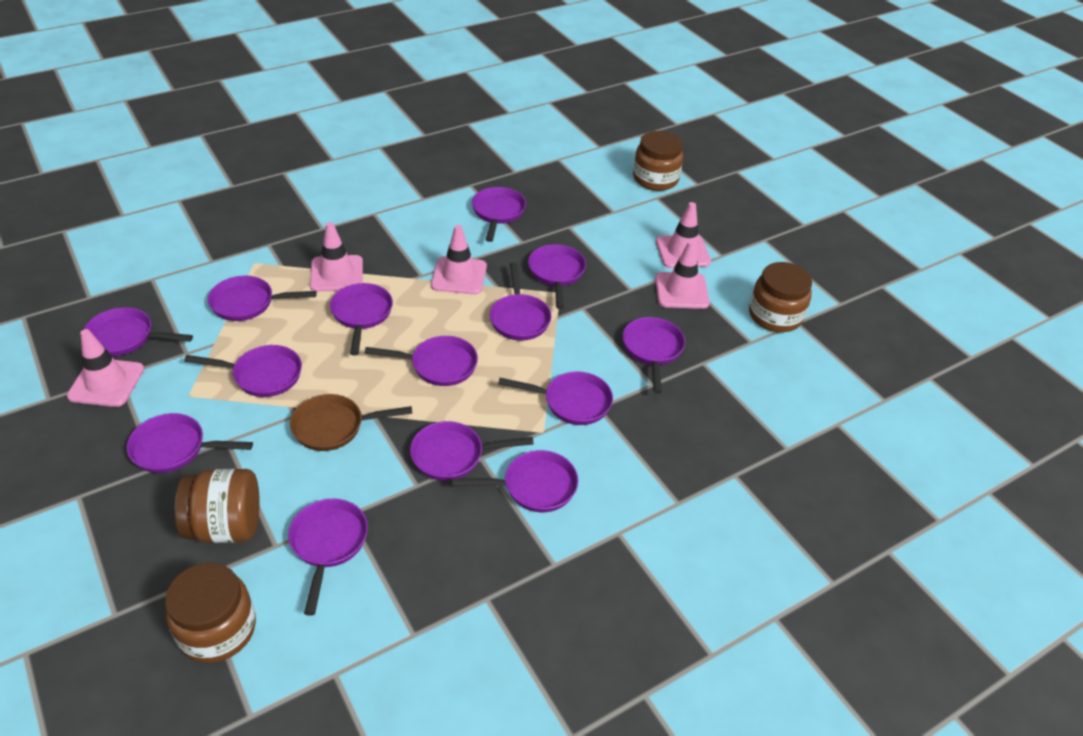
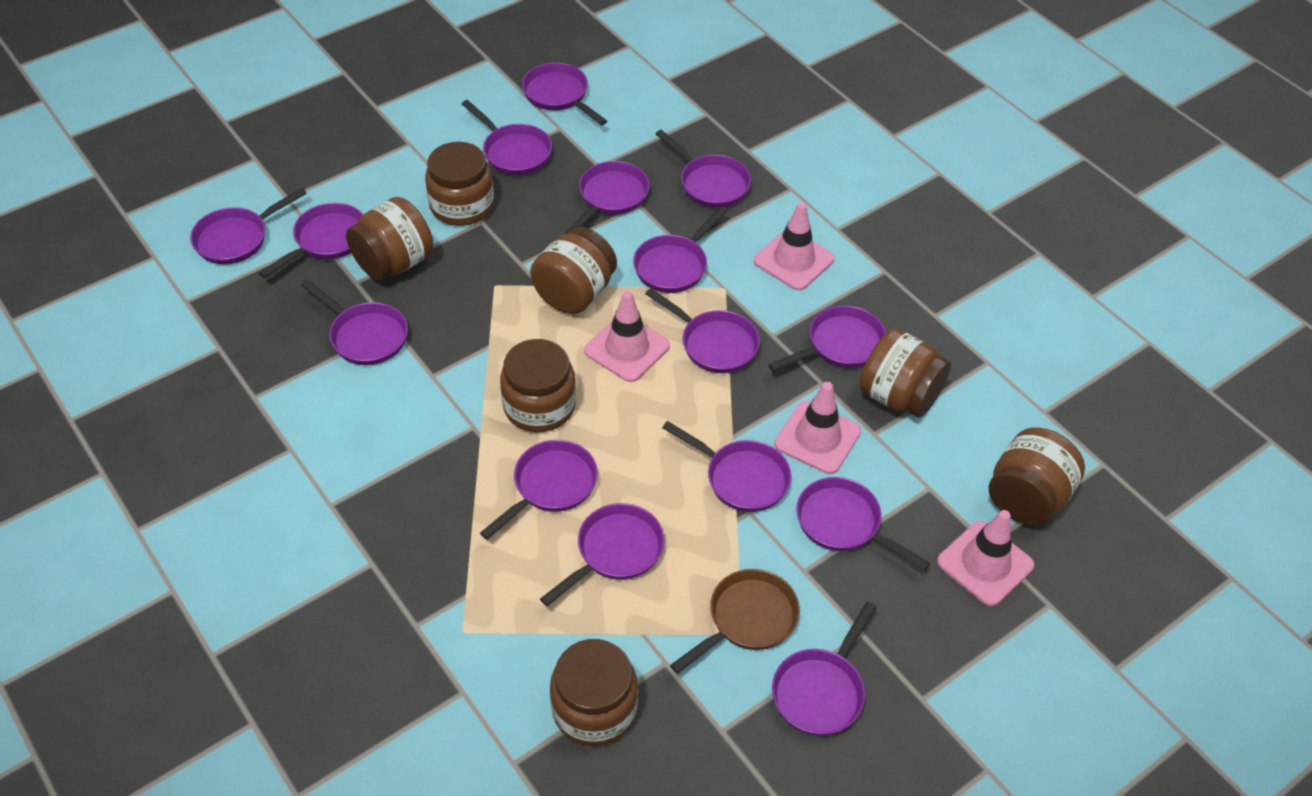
brown jar: [165,563,256,663] [175,469,260,543] [633,131,683,191] [749,262,812,332] = 4 -> [346,197,433,281] [425,142,494,226] [500,339,576,432] [530,227,617,314] [550,639,638,746] [859,329,951,418] [989,428,1085,526] = 7
pink traffic cone: [67,329,144,407] [310,222,363,292] [431,225,487,295] [655,240,710,309] [656,202,711,268] = 5 -> [584,291,670,382] [754,202,835,291] [774,382,861,474] [937,510,1034,606] = 4
purple pan: [83,307,193,356] [127,413,253,473] [184,345,302,397] [208,276,317,321] [288,499,368,616] [330,283,393,355] [364,336,478,386] [410,421,534,481] [452,450,578,512] [472,187,526,242] [490,262,551,340] [498,371,613,425] [528,244,586,309] [622,317,685,394] = 14 -> [190,188,307,264] [259,203,363,278] [301,279,408,365] [462,100,552,175] [480,440,598,539] [522,63,607,125] [540,503,664,606] [565,161,650,234] [633,206,727,293] [645,288,760,373] [656,130,751,208] [662,421,791,512] [768,305,886,372] [772,602,877,736] [797,477,930,571] = 15

